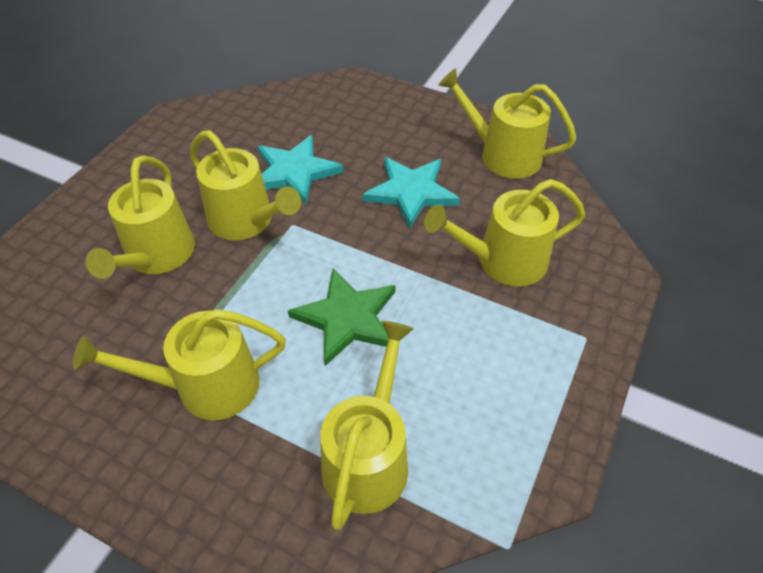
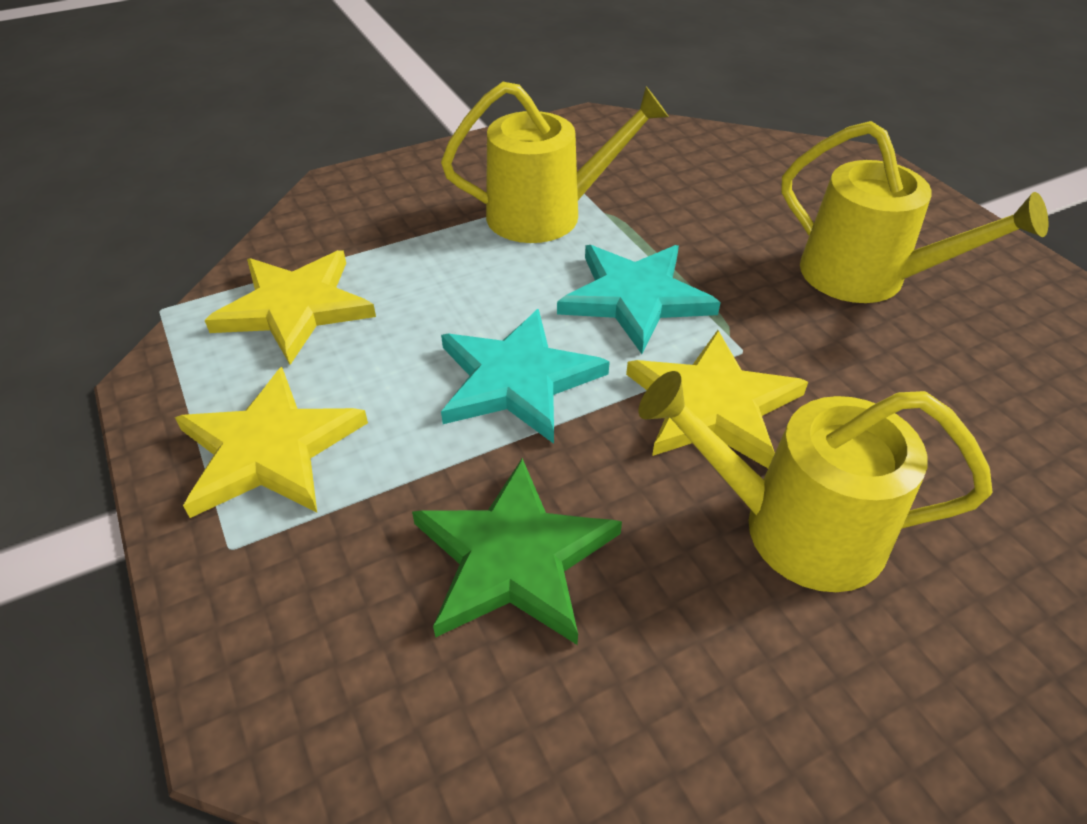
yellow star: none = 0 -> [175,367,368,518] [205,250,376,365] [626,330,808,468] = 3
yellow watering can: [73,309,286,420] [86,155,195,279] [190,130,301,240] [320,321,414,531] [424,179,585,287] [438,68,577,179] = 6 -> [441,82,669,243] [638,371,993,592] [781,121,1048,303] = 3

